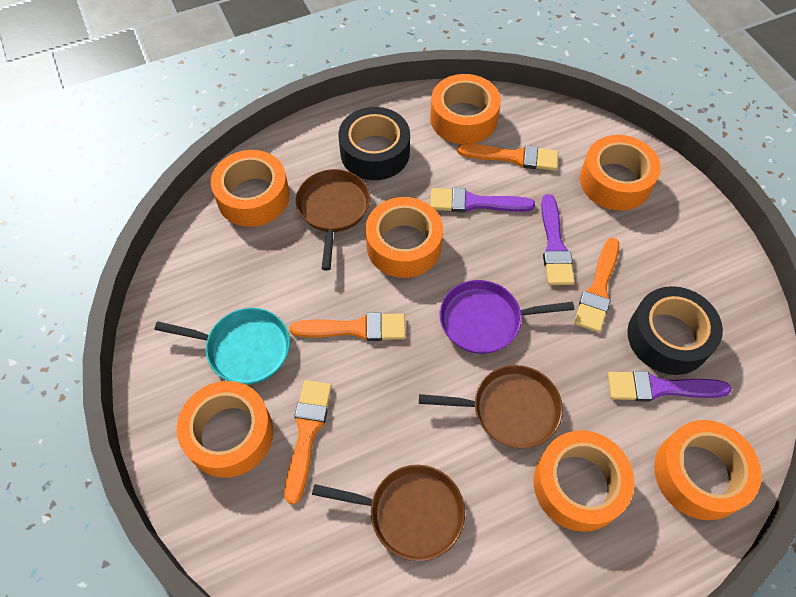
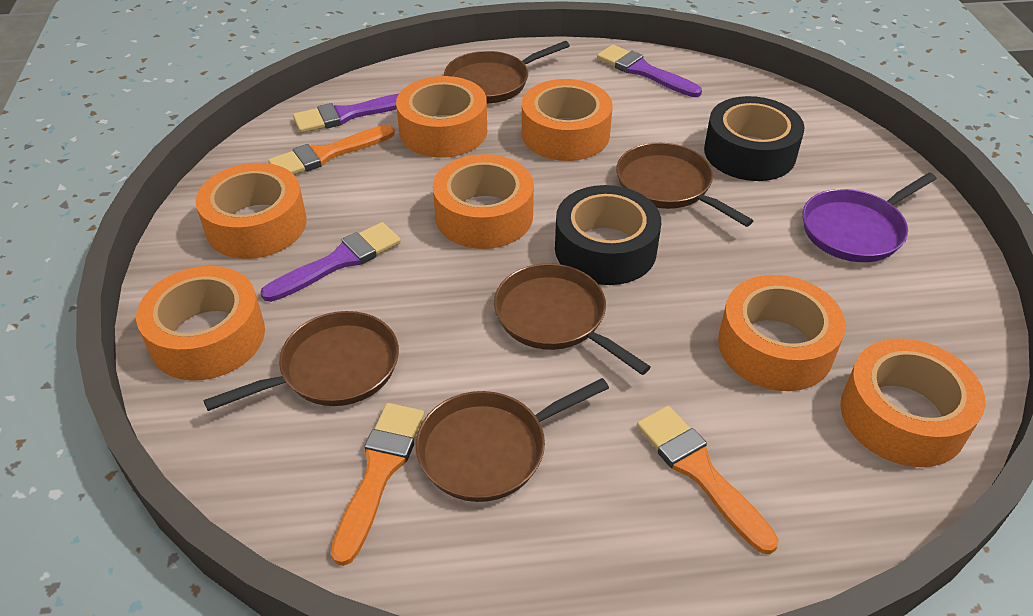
brown pan: [296,169,370,270] [312,465,465,561] [419,365,563,448] = 3 -> [203,311,399,411] [416,378,609,502] [444,41,570,103] [494,263,651,375] [616,143,754,227] = 5
orange brush: [285,380,332,504] [290,313,406,341] [457,144,558,171] [574,238,619,333] = 4 -> [268,125,395,175] [331,403,425,566] [637,406,779,554] = 3
turquoise pan: [155,308,290,384] = 1 -> none = 0

